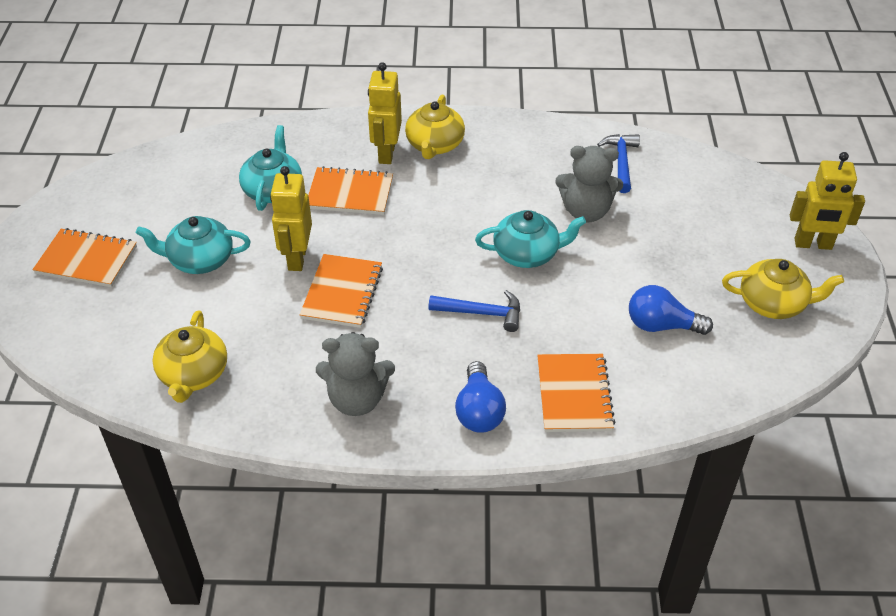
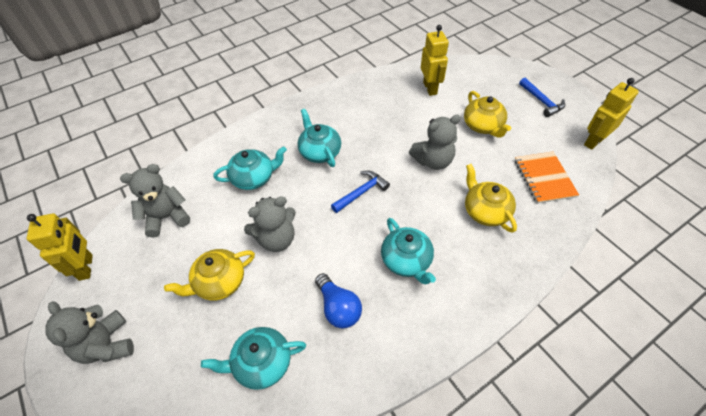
blue light bulb: [455,361,506,433] [629,285,713,335] = 2 -> [315,273,362,328] = 1
grey teddy bear: [316,332,395,416] [555,146,623,222] = 2 -> [45,301,134,364] [120,164,190,238] [244,196,296,252] [409,115,461,170] = 4
orange notebook: [33,228,137,287] [299,254,383,328] [308,166,393,215] [537,354,616,432] = 4 -> [515,151,579,204] = 1
turquoise teapot: [136,216,251,274] [239,125,302,211] [475,210,586,268] = 3 -> [201,327,306,390] [213,146,287,190] [298,109,341,167] [381,218,436,284] = 4

